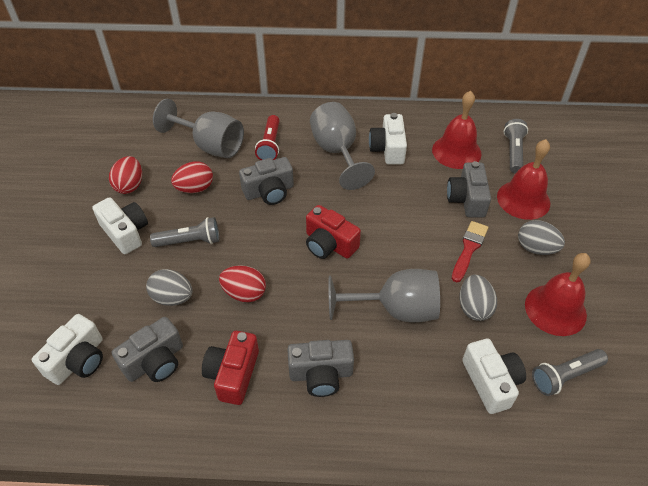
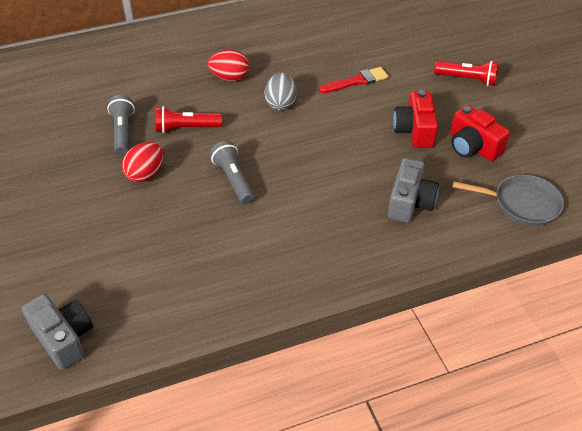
grey camera: [112,317,183,382] [239,157,294,205] [287,340,354,397] [447,161,491,218] = 4 -> [22,294,93,370] [388,158,439,223] = 2
grey egg: [146,269,193,306] [459,275,497,321] [518,220,565,255] = 3 -> [265,73,297,110] = 1
grey flashlight: [150,217,220,247] [503,119,528,173] [532,349,608,396] = 3 -> [107,95,135,156] [210,141,254,204] = 2
grey goblet: [153,99,244,158] [310,102,375,190] [329,269,440,323] = 3 -> none = 0
grey pan: none = 0 -> [453,175,564,226] = 1
red bell: [432,91,482,169] [497,139,550,220] [525,253,590,336] = 3 -> none = 0
red egg: [109,156,142,194] [171,162,213,193] [219,265,266,302] = 3 -> [122,142,163,183] [208,50,249,81] = 2
red flashlight: [255,115,280,160] = 1 -> [156,106,222,133] [434,61,499,86] = 2
white camera: [32,314,103,385] [92,197,148,254] [369,113,407,165] [462,339,526,414] = 4 -> none = 0

